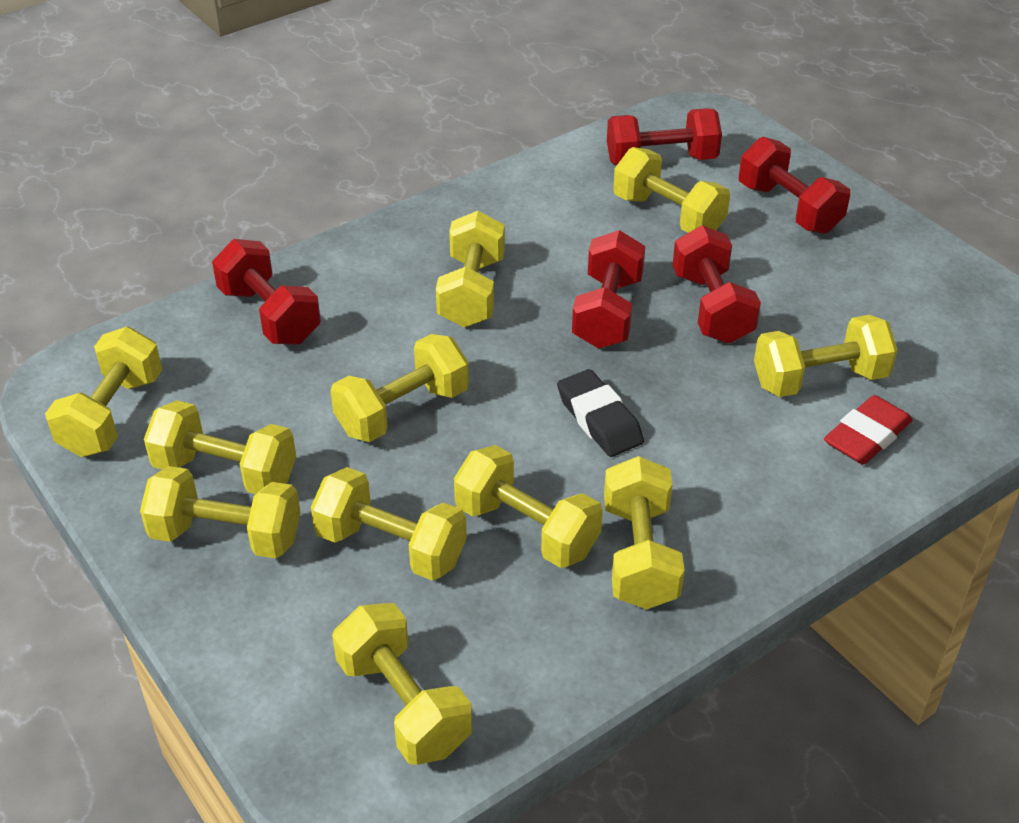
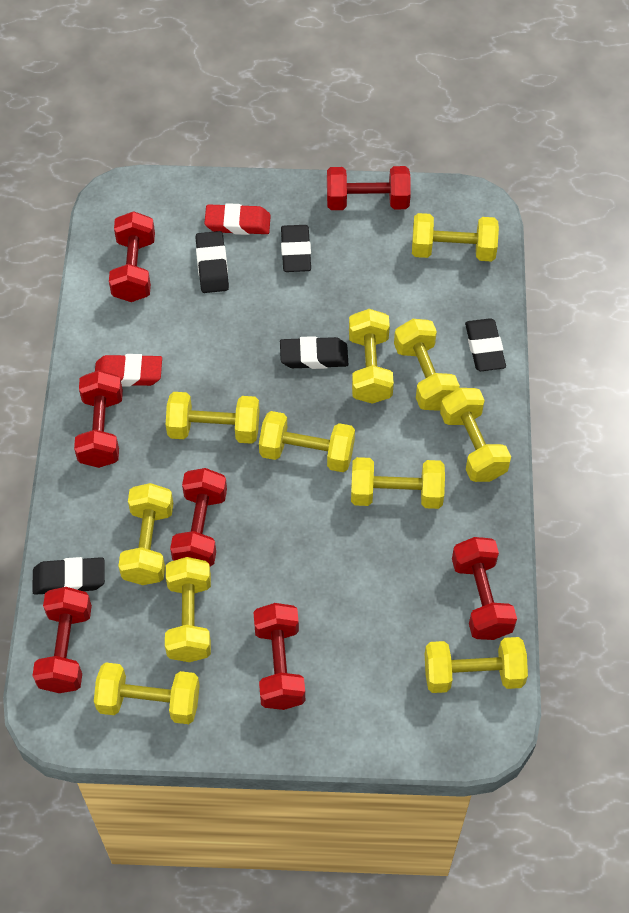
black eraser: [557,369,644,457] = 1 -> [32,557,105,595] [195,231,229,293] [280,336,348,369] [281,225,311,272] [465,318,506,371] = 5
red dumbbell: [212,239,321,345] [572,230,645,349] [607,108,722,166] [672,225,761,343] [739,137,850,234] = 5 -> [32,587,92,693] [74,370,123,468] [109,211,155,302] [170,468,227,566] [253,603,305,710] [327,166,411,210] [452,537,517,640] = 7
red eraser: [824,395,913,465] = 1 -> [95,354,162,387] [204,203,271,235] = 2

